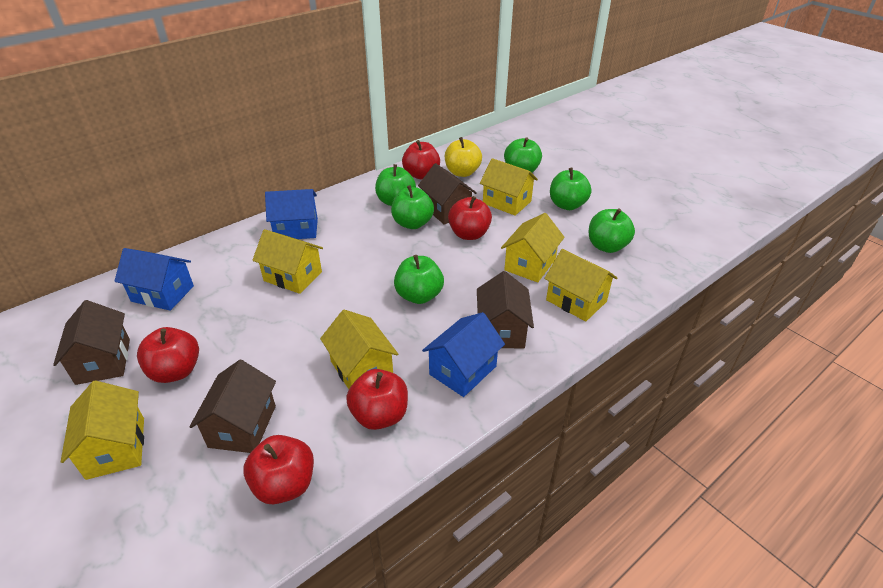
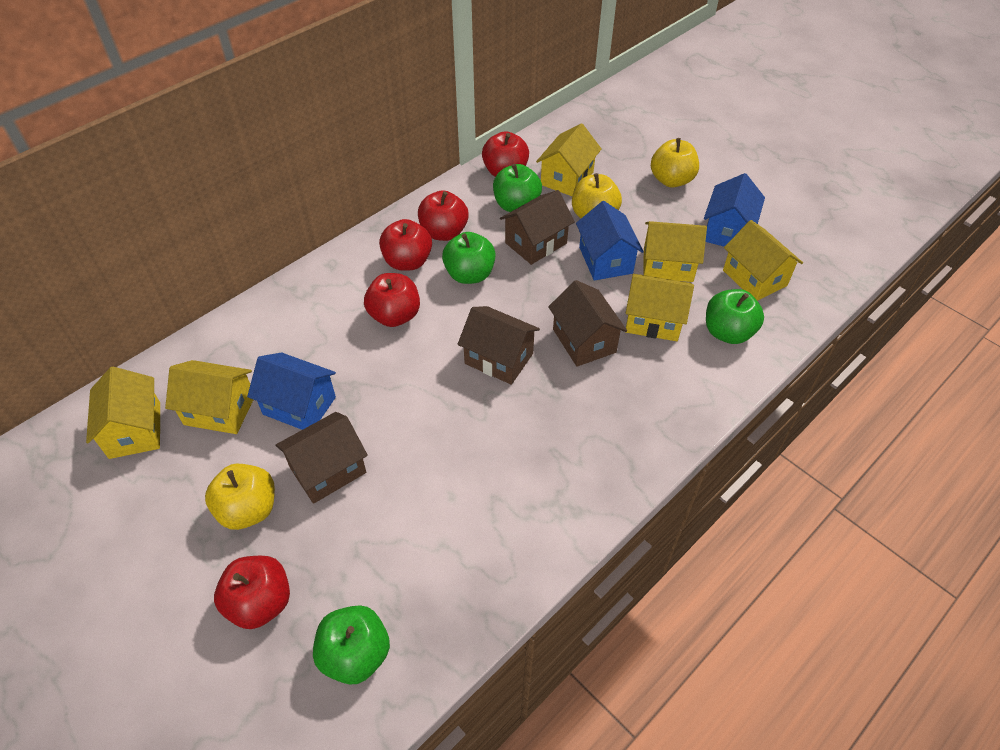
green apple: [375,164,416,206] [391,185,434,229] [394,255,444,304] [504,137,542,173] [550,168,592,210] [589,208,635,253] = 6 -> [313,605,390,685] [442,232,496,284] [493,164,542,212] [706,289,764,344] = 4
yellow apple: [445,137,482,177] = 1 -> [205,464,275,530] [572,173,622,218] [651,138,699,188] = 3

